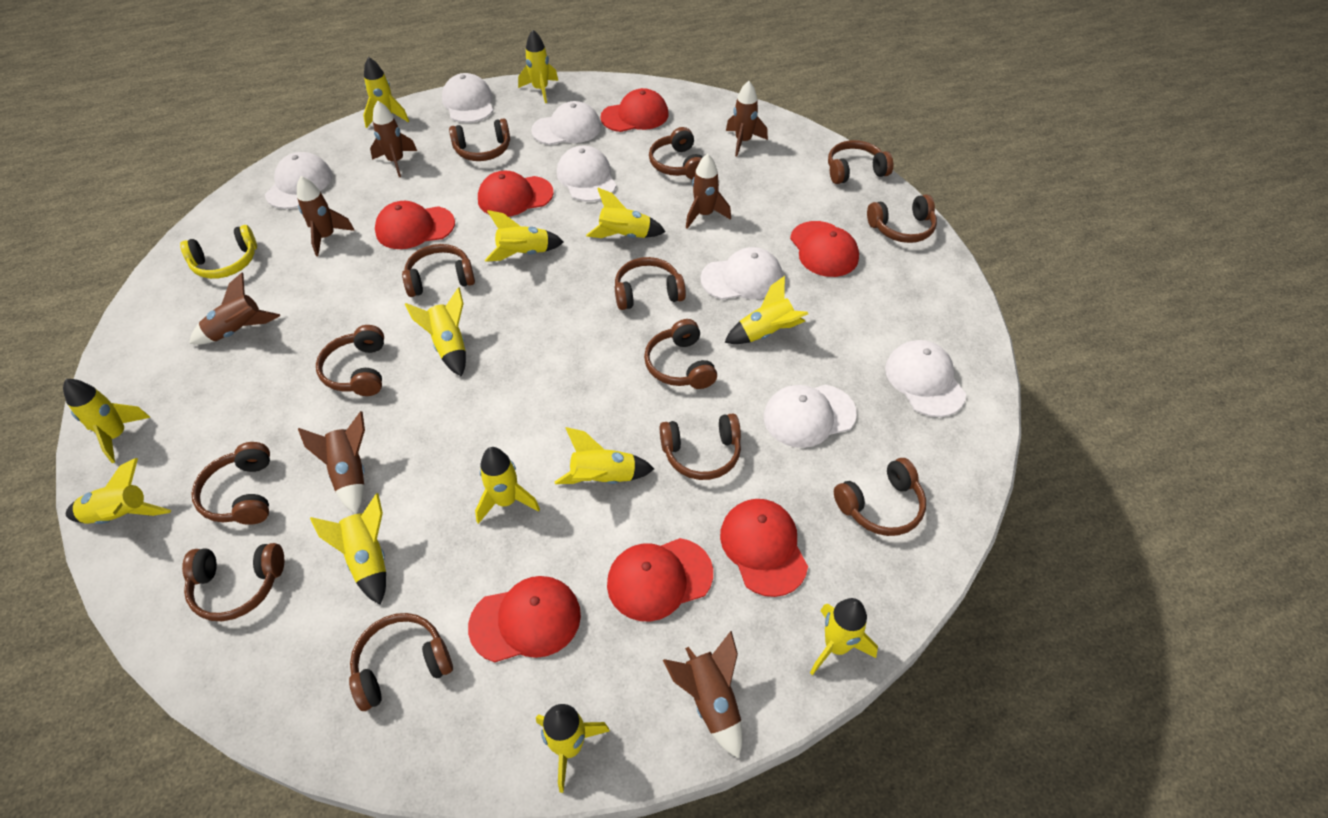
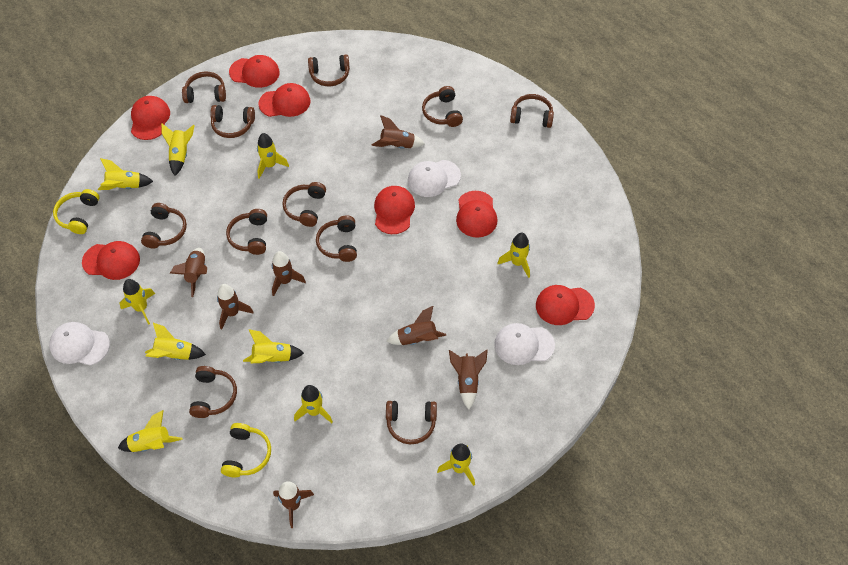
brown headphones: [182,543,284,621] [191,442,270,525] [316,325,384,396] [349,613,453,711] [402,244,475,297] [449,118,510,161] [615,257,686,310] [644,319,717,389] [649,127,703,180] [660,413,741,480] [828,140,893,184] [834,458,926,536] [867,195,937,243] = 13 -> [141,203,187,249] [182,71,226,103] [189,366,237,418] [210,105,255,138] [226,209,267,255] [282,182,326,227] [308,54,350,86] [316,216,357,262] [386,401,437,444] [422,86,463,127] [510,94,554,128] = 11
white cap: [265,152,333,209] [442,73,493,123] [531,101,601,145] [557,146,616,202] [700,247,783,299] [764,385,857,448] [885,340,966,417] = 7 -> [49,322,110,365] [408,160,461,197] [494,323,555,365] = 3
yellow headphones: [180,225,257,279] = 1 -> [53,189,99,234] [221,423,271,477] = 2
yellow rocket: [63,379,151,463] [66,458,171,524] [310,493,386,605] [363,57,409,128] [405,287,466,377] [475,447,540,524] [485,210,564,262] [518,30,558,103] [536,704,610,793] [555,427,654,484] [586,188,666,238] [724,276,808,344] [810,598,878,675] = 13 -> [98,158,153,190] [118,410,182,452] [119,279,155,325] [145,323,206,360] [161,123,195,176] [243,329,304,363] [257,133,289,179] [294,385,333,423] [437,443,475,486] [497,233,530,278] = 10

